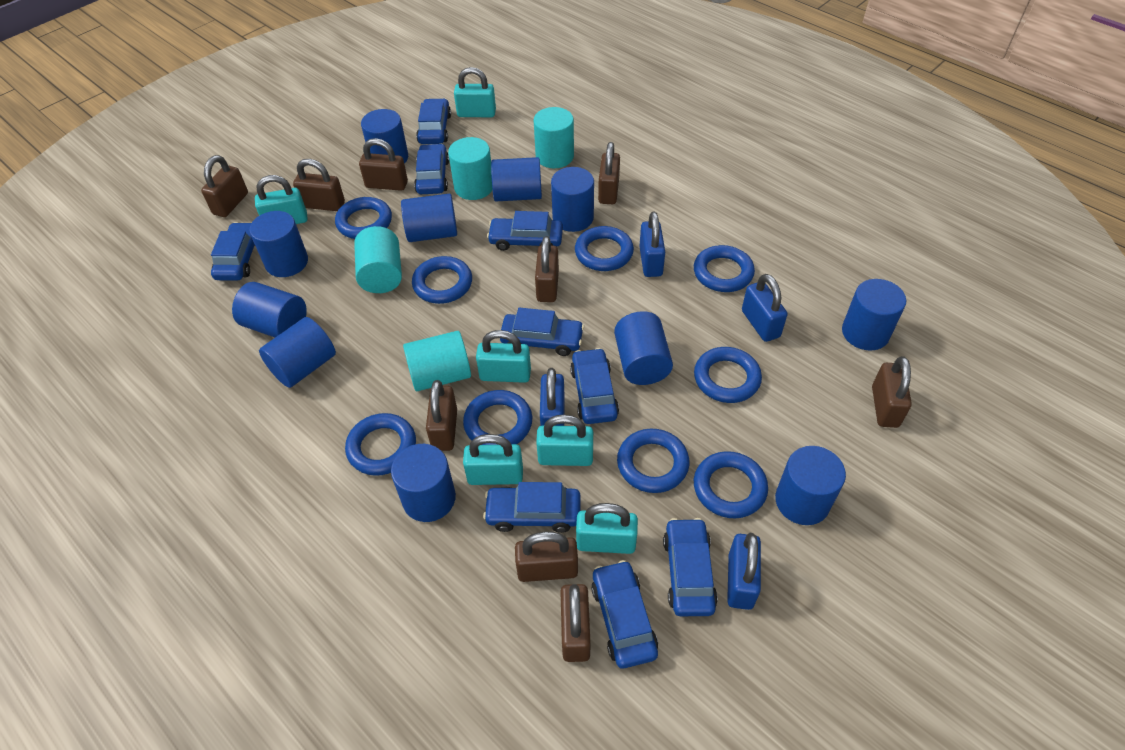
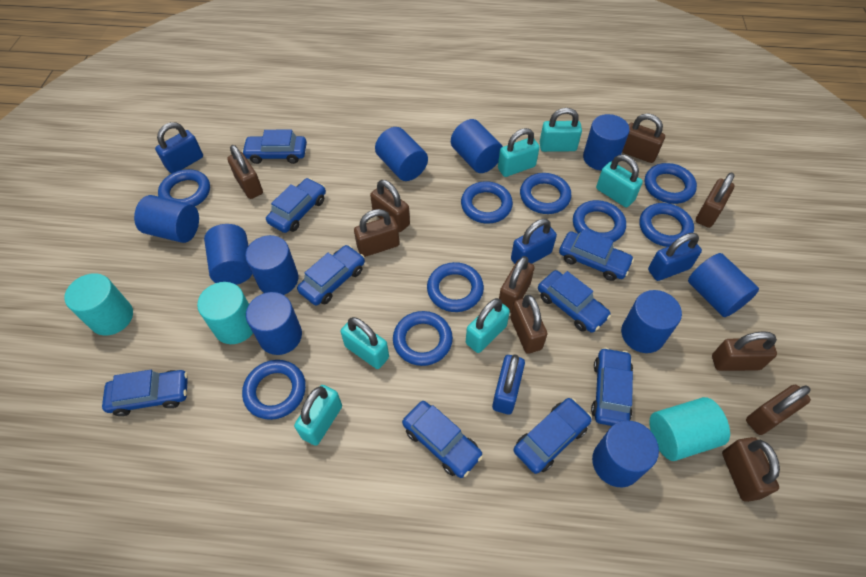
blue cylinder: [232,282,307,337] [250,211,308,277] [259,317,336,388] [361,109,408,164] [391,444,456,522] [401,194,457,242] [491,157,542,201] [551,167,594,232] [614,311,673,385] [775,446,846,525] [842,279,906,351] = 11 -> [134,195,199,243] [204,224,252,285] [245,235,298,295] [246,292,302,355] [375,127,428,181] [451,119,503,173] [583,114,630,171] [592,420,659,488] [621,290,682,353] [688,253,759,317] = 10
brown padlock: [201,155,248,217] [293,159,345,211] [359,138,408,191] [426,380,457,451] [515,531,578,582] [535,236,559,302] [560,584,591,662] [598,142,620,204] [872,356,912,428] = 9 -> [227,145,263,199] [354,209,400,257] [370,180,410,232] [499,256,535,313] [511,295,547,354] [622,114,665,163] [696,173,735,228] [712,331,777,371] [722,437,780,502] [746,385,811,435] = 10
turquoise cylinder: [354,226,402,293] [403,331,471,391] [448,137,493,200] [534,107,574,168] = 4 -> [64,273,133,336] [197,282,253,344] [649,397,730,461] = 3

